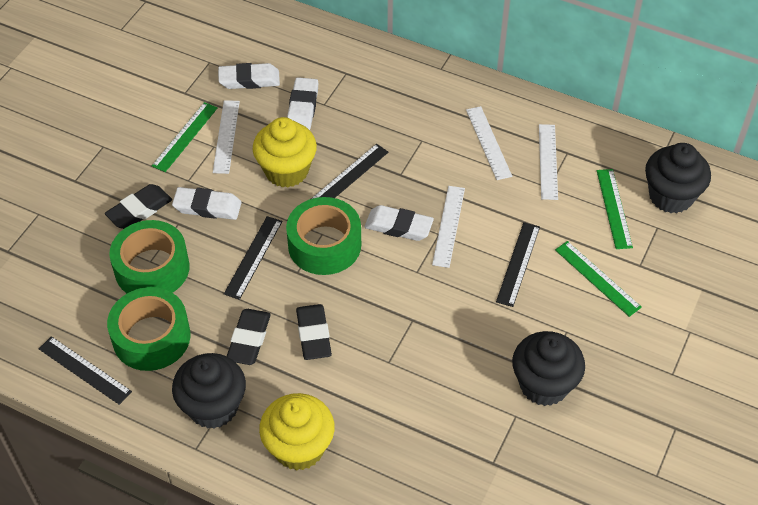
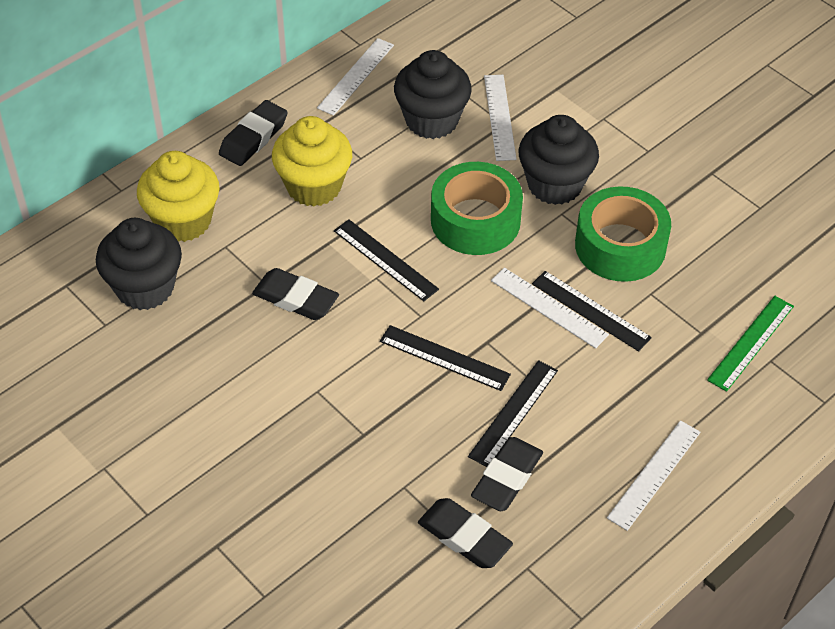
black eraser: [105,184,172,229] [227,309,271,365] [296,304,332,360] = 3 -> [219,100,288,166] [252,268,339,320] [418,498,513,568] [471,437,543,511] = 4
green ruler: [152,102,218,172] [555,241,642,317] [597,169,633,249] = 3 -> [707,296,794,392] = 1
green tape: [107,287,191,371] [109,220,190,293] [286,197,361,275] = 3 -> [431,162,523,255] [575,186,671,282] = 2
white eraser: [172,187,241,220] [218,63,280,89] [287,77,318,130] [365,205,434,241] = 4 -> none = 0

